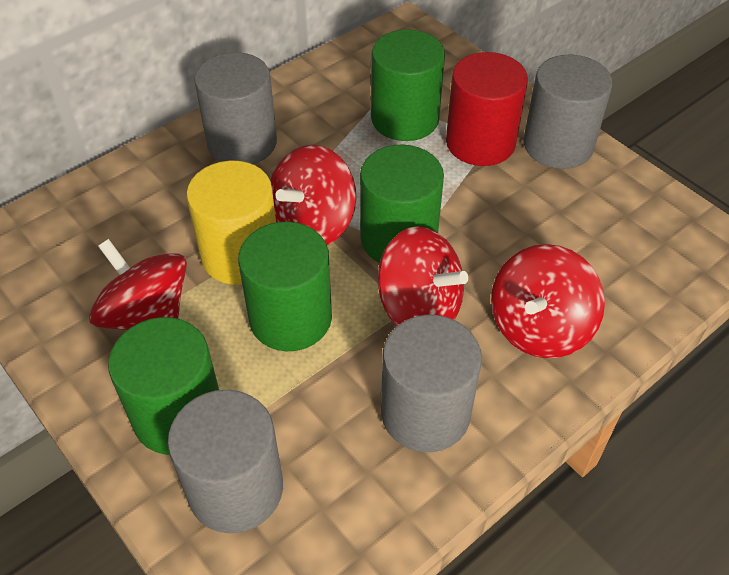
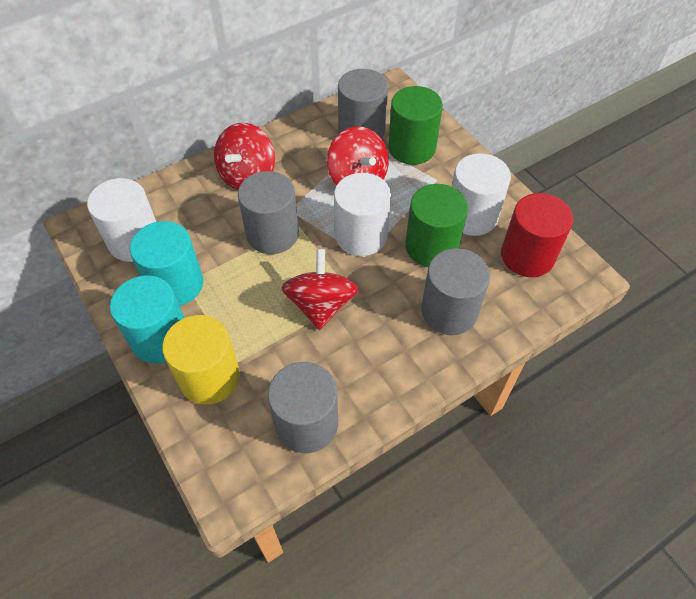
green cylinder: [108,317,219,455] [238,222,332,351] [360,145,444,263] [371,29,445,141] = 4 -> [388,86,443,165] [405,184,468,267] = 2
red spinning top: [89,239,187,330] [270,145,356,245] [378,226,468,326] [491,244,605,358] = 4 -> [214,123,275,190] [282,249,359,330] [327,127,389,186] = 3
turquoise cylinder: none = 0 -> [110,275,184,364] [130,221,203,306] = 2
white cylinder: none = 0 -> [87,178,156,262] [334,173,391,256] [452,153,511,236] = 3

